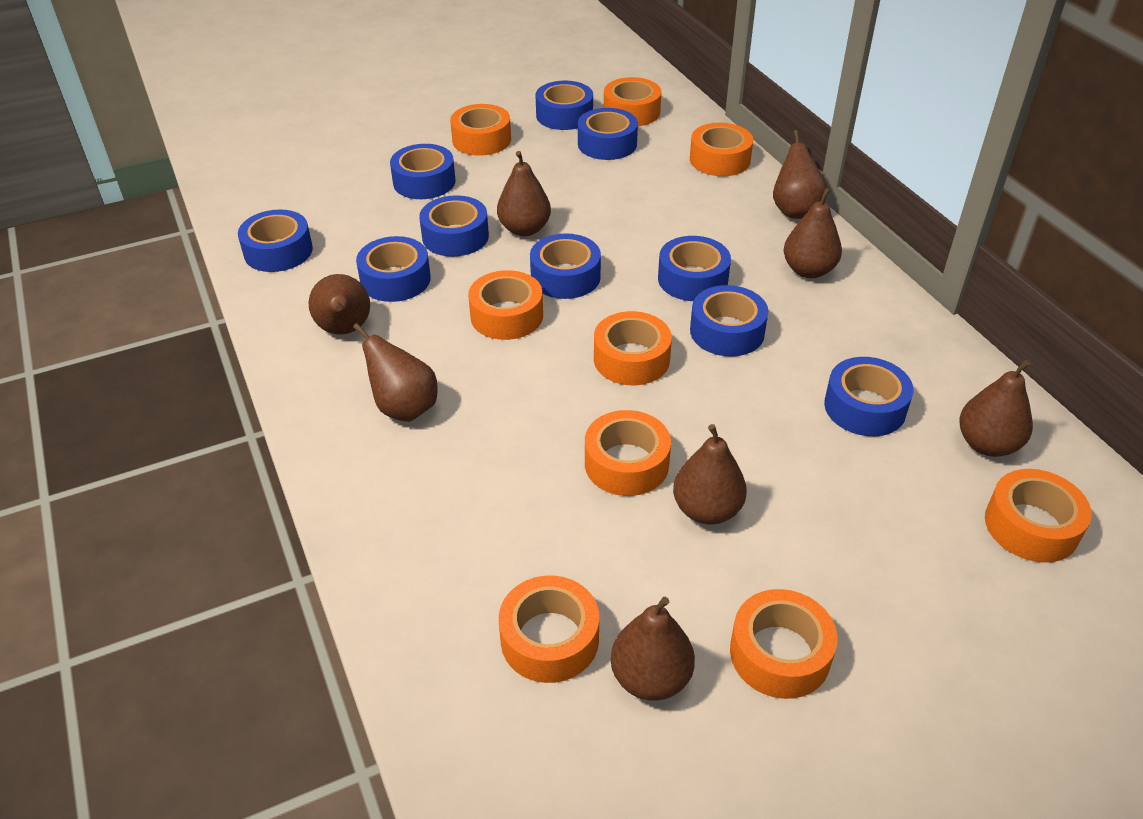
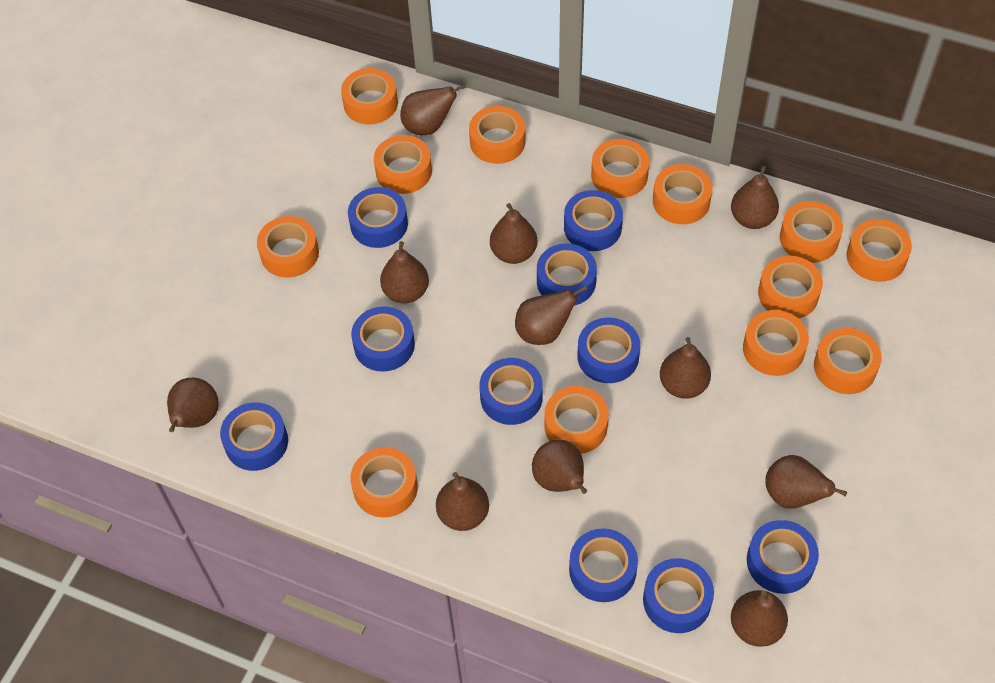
brown pear: [309,274,370,335] [353,323,438,422] [497,151,551,236] [611,597,695,700] [673,424,747,525] [773,130,827,219] [784,188,842,278] [959,360,1033,457] = 8 -> [167,377,218,432] [380,241,429,303] [400,84,466,135] [436,472,489,531] [490,203,538,264] [515,286,587,345] [532,440,587,494] [660,337,711,399] [731,166,779,229] [731,590,788,647] [765,455,847,509] = 11
orange tape: [450,104,511,156] [468,270,543,340] [499,575,599,683] [585,410,671,496] [594,311,672,385] [604,77,661,126] [690,123,753,176] [730,589,838,699] [985,469,1092,563] = 9 -> [257,216,319,278] [341,68,398,124] [350,447,418,517] [374,135,432,194] [469,106,525,164] [544,386,609,454] [591,139,649,198] [653,164,713,224] [743,310,809,376] [758,256,823,319] [780,201,843,263] [814,328,882,394] [846,219,912,282] = 13

